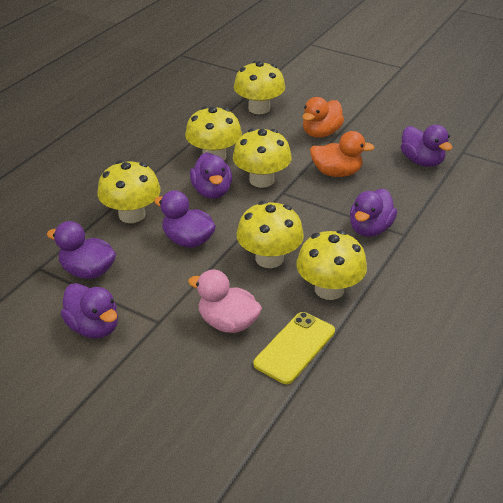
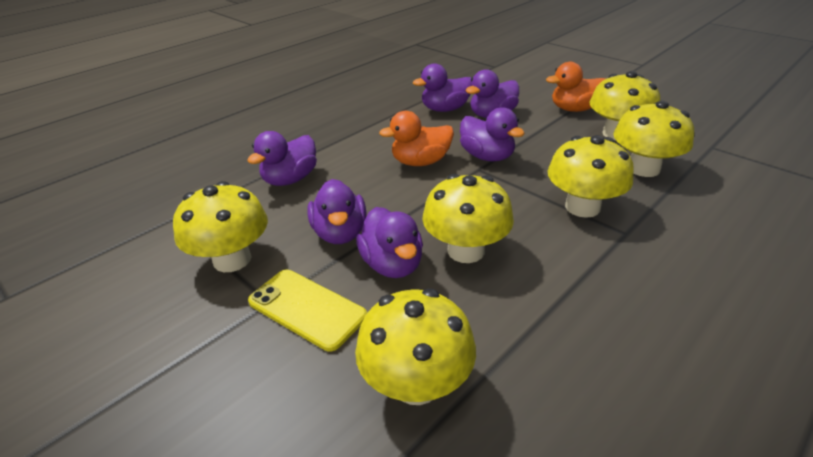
pink duck: [188,270,262,333] = 1 -> none = 0

